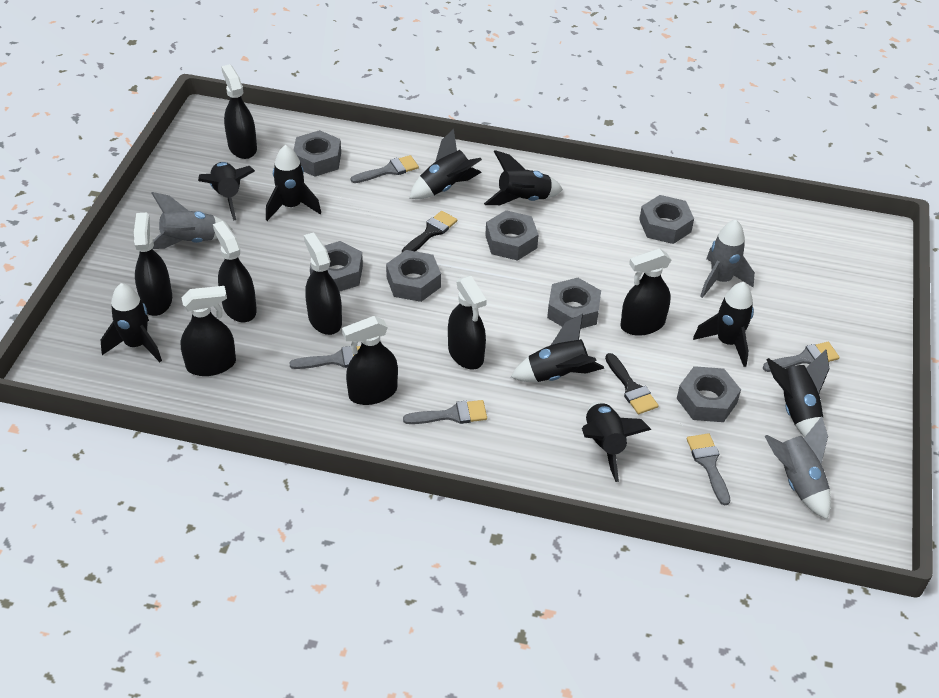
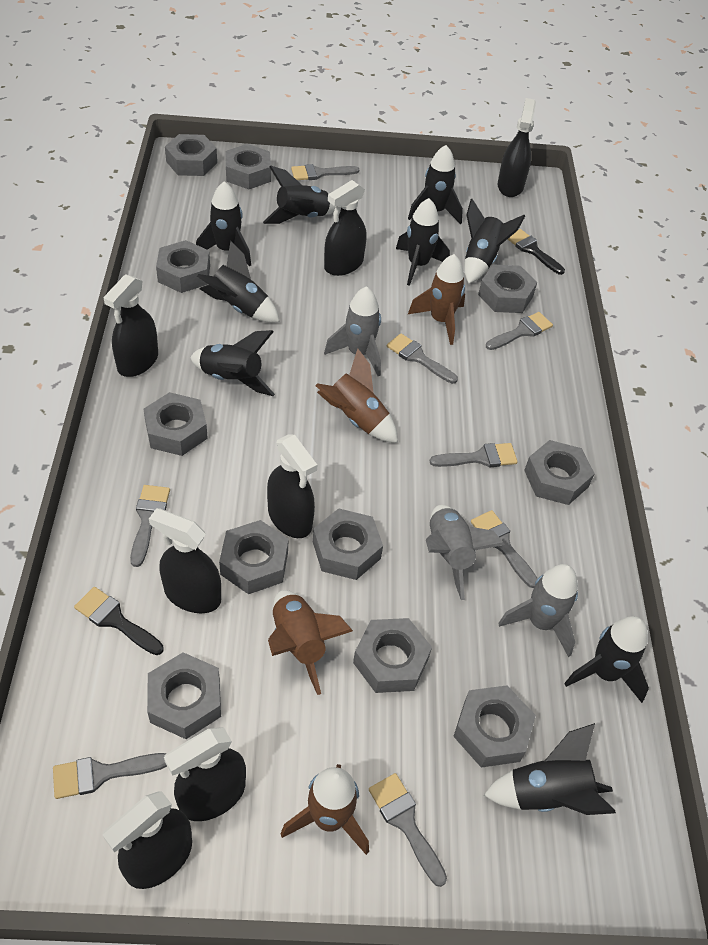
black spray bottle: [134,213,172,316] [181,286,236,376] [213,221,257,322] [221,64,257,159] [304,232,342,335] [342,316,398,405] [448,276,487,370] [620,248,671,336] = 8 -> [103,274,158,377] [103,791,192,889] [149,508,221,613] [164,727,246,821] [267,435,317,538] [324,180,366,276] [498,98,536,197] = 7
brown rocket: none = 0 -> [268,590,353,695] [281,764,369,855] [315,349,398,443] [408,254,465,345] = 4
grey brush: [289,346,360,369] [350,155,419,183] [403,400,487,424] [687,433,730,506] [763,342,840,372] = 5 -> [53,753,167,799] [130,485,170,567] [291,164,359,180] [369,773,447,887] [387,333,458,384] [430,443,518,467] [471,510,538,588] [486,312,553,350] = 8
grey nut: [294,130,341,177] [310,241,363,292] [386,250,441,302] [485,210,539,261] [547,278,601,329] [639,195,694,244] [677,366,741,422] = 7 -> [143,392,208,456] [147,652,221,739] [156,240,210,293] [165,134,217,176] [219,520,288,594] [225,144,271,189] [313,508,383,580] [353,618,432,693] [453,685,536,768] [478,264,537,313] [524,440,595,505] = 11

